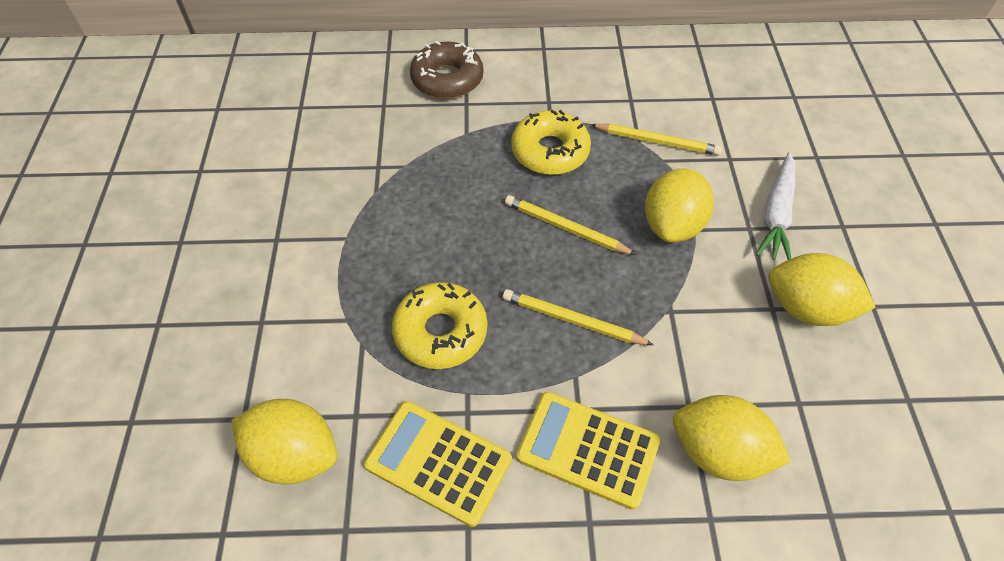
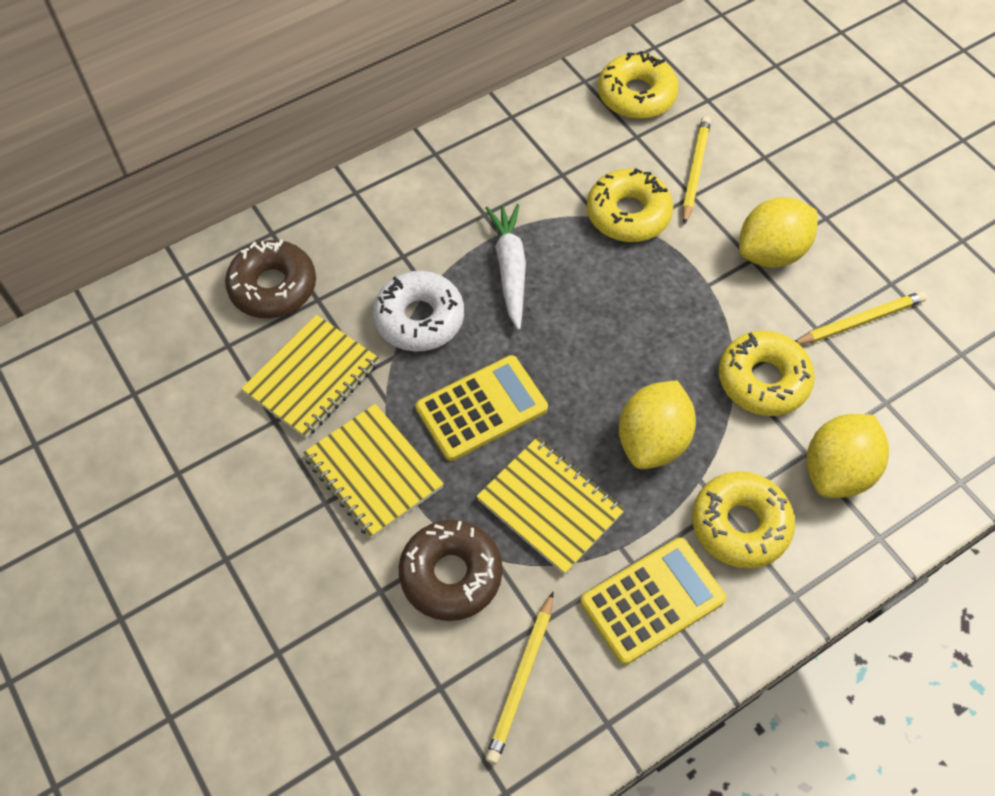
brown donut: [410,41,483,99] = 1 -> [225,239,316,318] [399,520,502,621] = 2
white donut: none = 0 -> [373,271,464,351] = 1
yellow donut: [392,282,487,369] [511,110,591,175] = 2 -> [587,168,673,242] [598,51,679,119] [692,471,795,569] [719,331,815,416] = 4
yellow lemon: [231,399,337,484] [645,168,714,242] [673,395,791,481] [768,253,876,326] = 4 -> [619,381,696,469] [739,197,817,268] [807,414,889,498] = 3
yellow notebook: none = 0 -> [241,315,379,438] [303,404,444,539] [476,437,625,575] = 3

